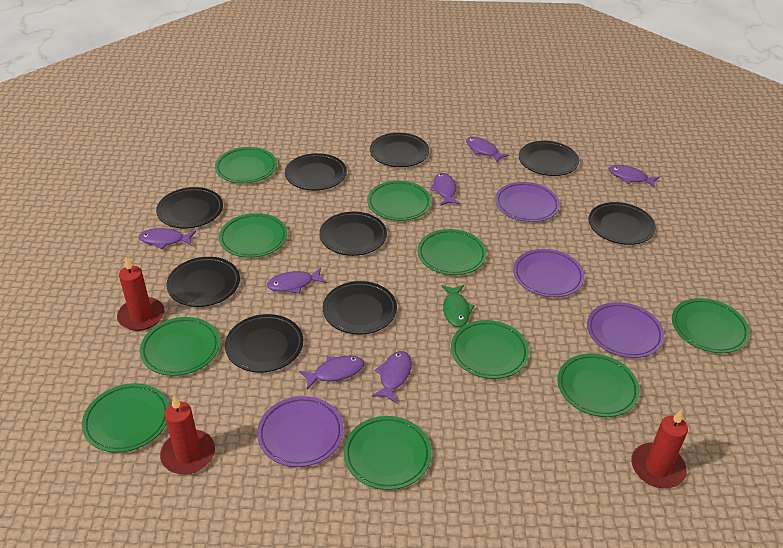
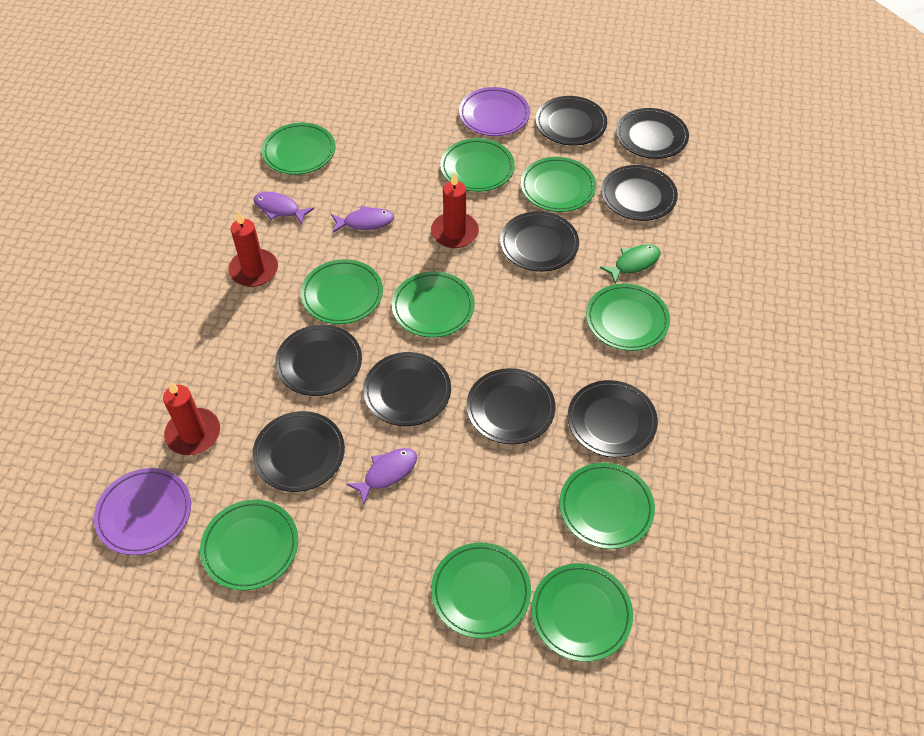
purple fish: [139,228,196,249] [267,267,327,293] [299,355,364,390] [372,351,412,403] [430,173,460,206] [466,137,509,162] [609,165,660,188] = 7 -> [253,192,314,224] [331,206,394,233] [346,448,417,504] = 3
purple plate: [257,396,344,467] [495,182,560,222] [513,249,584,297] [587,302,664,358] = 4 -> [94,468,191,555] [459,87,530,136] = 2

